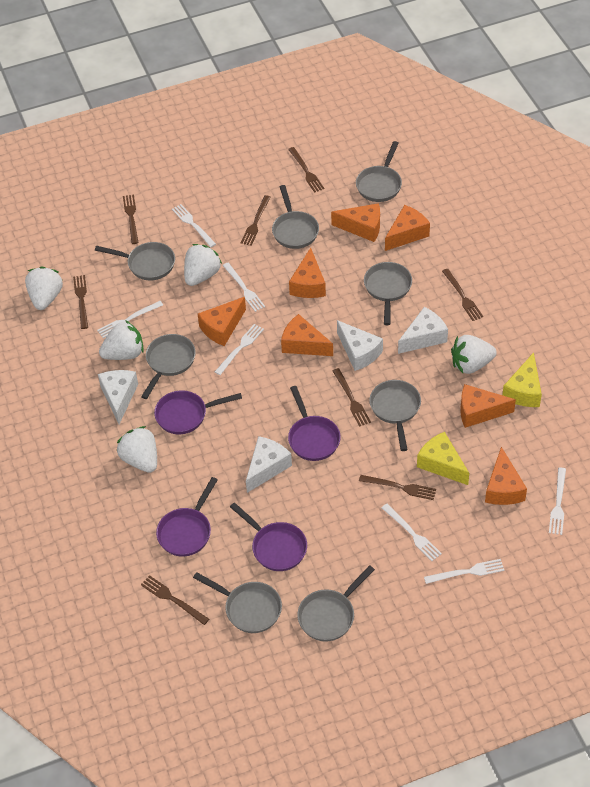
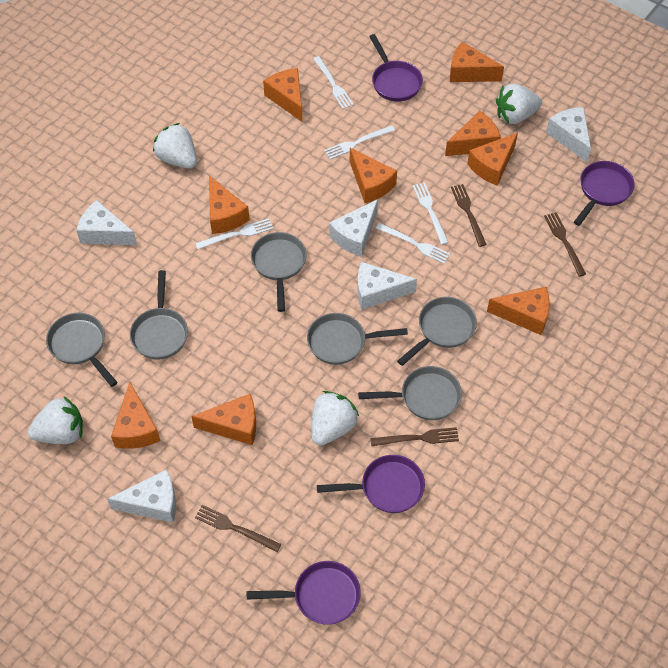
brown fork: [73,275,88,329] [123,195,139,244] [141,575,209,625] [241,195,271,246] [288,147,324,193] [333,368,371,427] [359,475,436,500] [442,269,483,321] = 8 -> [195,505,282,552] [370,427,459,446] [451,184,487,247] [544,212,586,277] = 4
grey pan: [95,242,175,280] [141,334,196,399] [193,572,282,633] [272,185,319,249] [297,565,375,641] [356,141,402,202] [364,262,412,325] [369,380,421,451] = 8 -> [46,313,117,387] [130,270,188,360] [251,232,307,312] [307,313,408,365] [358,366,462,420] [397,297,477,366] = 6
orange cheese: [198,297,246,346] [281,314,333,356] [289,248,326,298] [331,203,380,242] [385,205,430,251] [460,384,516,428] [485,447,527,505] = 7 -> [111,382,160,449] [191,394,256,445] [209,176,250,234] [263,68,302,122] [350,148,397,203] [445,111,501,156] [450,42,504,82] [468,132,518,186] [487,287,550,335] = 9
white cheese: [98,370,138,424] [246,436,292,493] [337,320,383,371] [398,307,448,354] = 4 -> [76,200,137,245] [107,469,176,522] [329,199,378,257] [357,262,417,310] [546,107,591,162] = 5
white fork: [97,301,163,338] [172,204,216,247] [215,324,264,375] [223,263,265,312] [381,504,442,561] [424,559,505,584] [549,468,566,535] = 7 -> [195,218,274,250] [313,56,354,109] [324,125,395,159] [376,223,450,264] [412,182,449,245] = 5
white strawberry: [25,267,63,310] [99,320,144,360] [116,426,157,473] [184,244,222,286] [451,335,497,374] = 5 -> [28,396,83,444] [153,123,197,169] [311,391,359,446] [496,84,542,124] = 4
yellow cheese: [417,432,469,485] [502,352,542,407] = 2 -> none = 0

